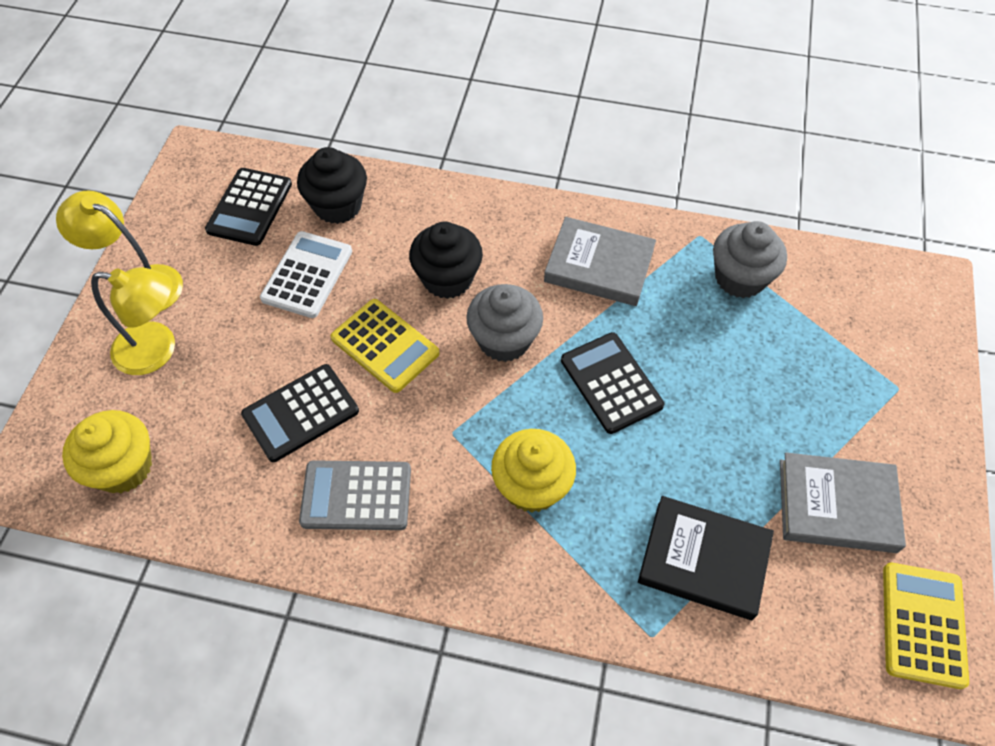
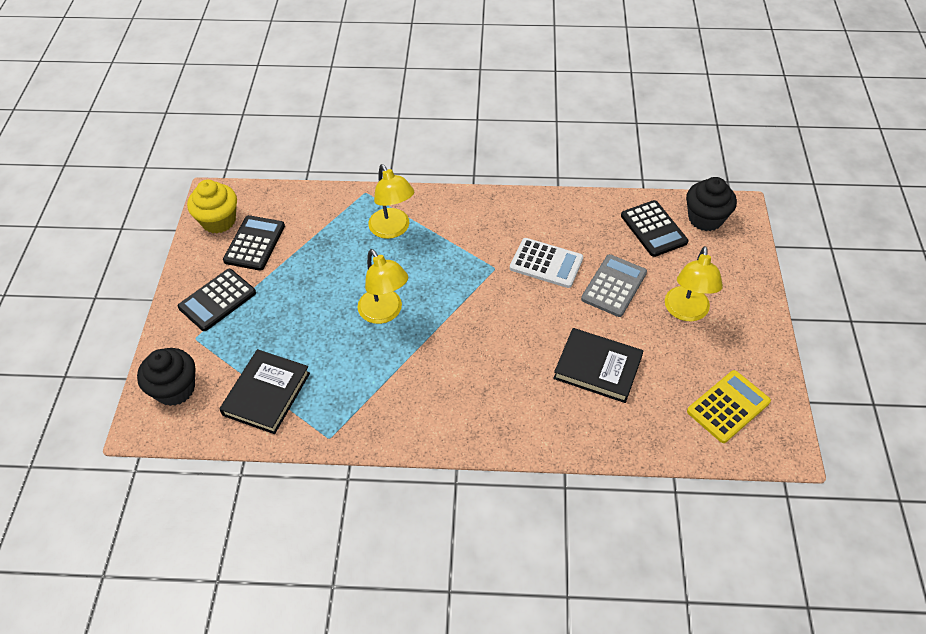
black book: [638,496,774,620] = 1 -> [219,349,310,434] [553,328,643,403] = 2
grey book: [544,217,656,306] [780,452,906,553] = 2 -> none = 0
grey cupcake: [466,284,543,362] [713,221,787,298] = 2 -> none = 0
yellow calculator: [331,299,440,393] [883,562,969,689] = 2 -> [687,370,771,443] = 1
yellow cupcake: [62,410,152,493] [491,429,576,513] = 2 -> [187,180,237,233] = 1
yellow lamp: [56,191,183,312] [91,267,175,375] = 2 -> [358,249,408,324] [368,164,414,239] [665,246,723,321] = 3

